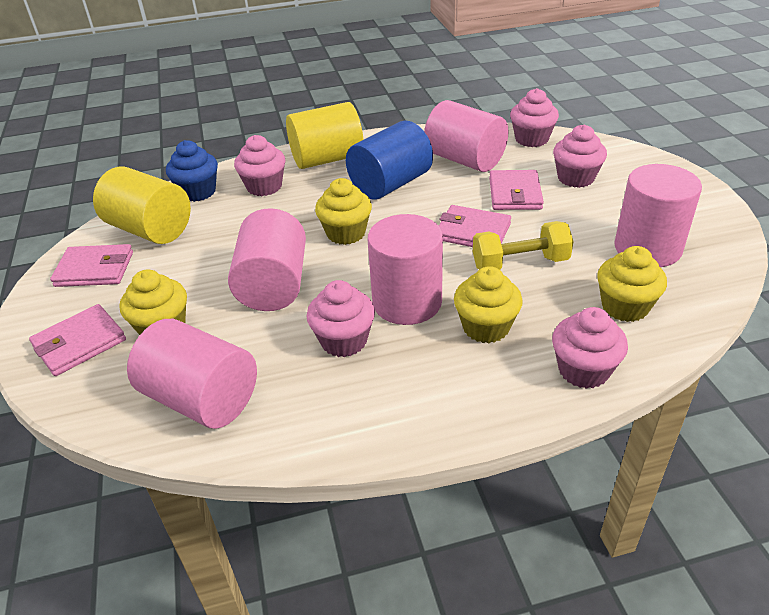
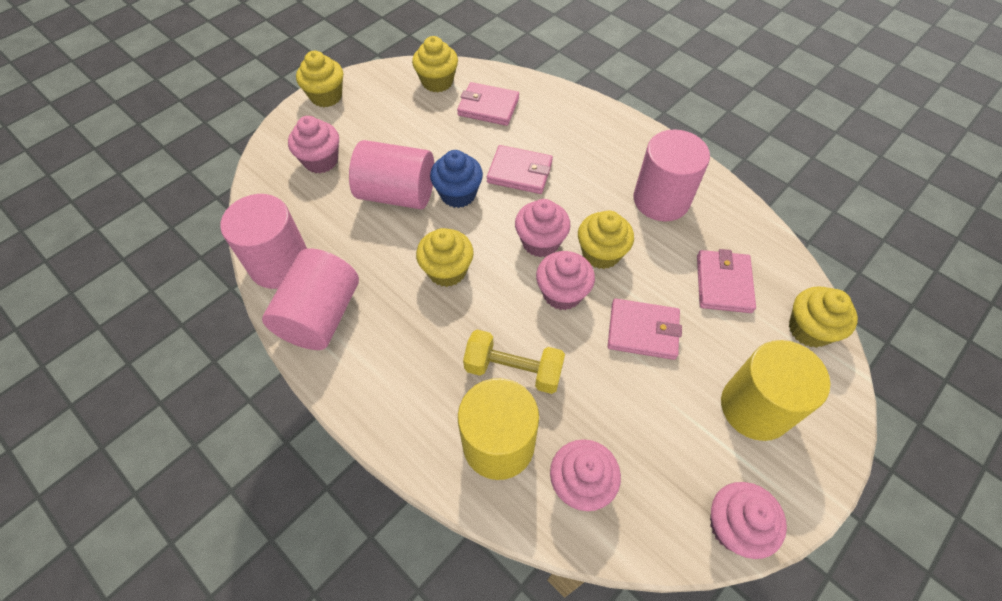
blue cylinder: [346,121,433,200] = 1 -> none = 0
pink cylinder: [127,319,257,429] [228,208,306,311] [368,214,443,325] [424,100,509,172] [614,164,702,267] = 5 -> [220,194,307,289] [262,248,359,350] [349,140,434,209] [634,129,710,221] = 4
yellow cupcake: [120,269,187,335] [315,178,372,245] [454,266,523,343] [597,246,667,322] = 4 -> [296,51,343,107] [412,36,458,92] [416,228,474,287] [578,211,634,269] [789,286,858,348] = 5

